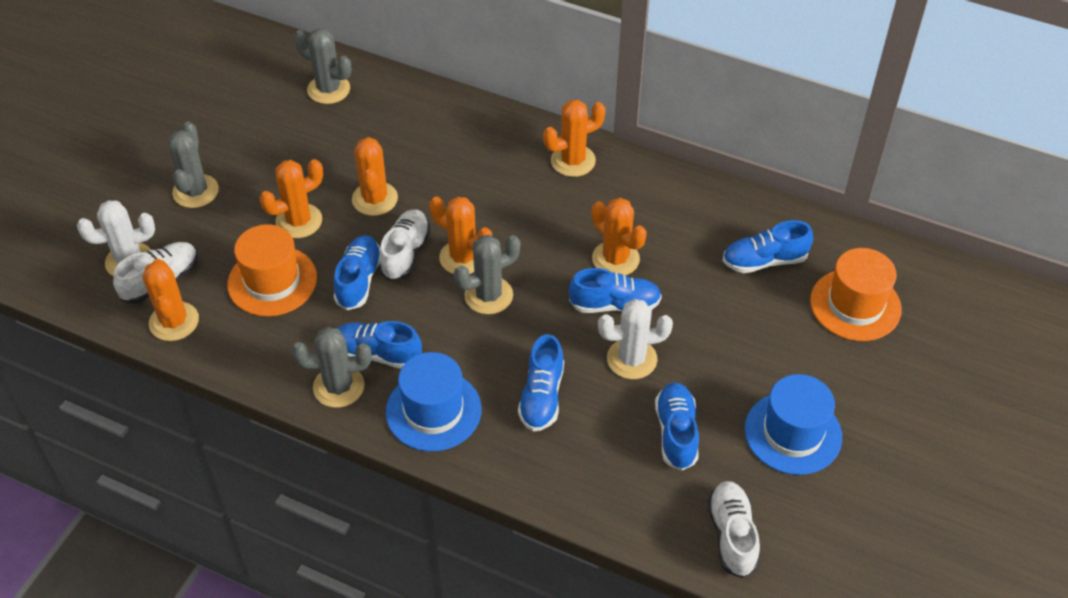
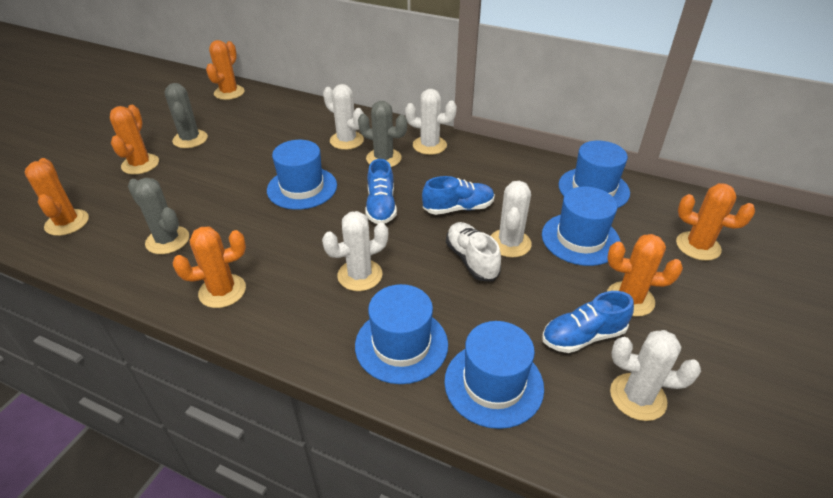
blue hat: [386,352,481,451] [745,374,842,475] = 2 -> [267,140,337,210] [355,284,448,384] [444,321,544,429] [542,186,621,266] [558,140,630,208] = 5
blue shoe: [334,235,380,310] [337,321,422,368] [518,334,564,432] [569,268,662,313] [655,382,699,471] [722,220,813,273] = 6 -> [365,159,397,224] [422,176,495,215] [542,291,634,353] = 3
grey cactus: [168,121,219,208] [292,327,372,408] [294,28,352,104] [454,235,520,314] = 4 -> [128,178,189,254] [165,83,208,148] [358,101,407,167] = 3
orange hat: [227,224,317,316] [810,248,902,341] = 2 -> none = 0
white cactus: [77,200,155,276] [598,299,673,379] = 2 -> [322,211,388,291] [323,84,364,150] [405,89,457,155] [491,181,532,258] [610,330,701,421] = 5
white shoe: [113,242,198,304] [379,209,430,281] [707,481,760,578] = 3 -> [446,222,501,281] = 1

